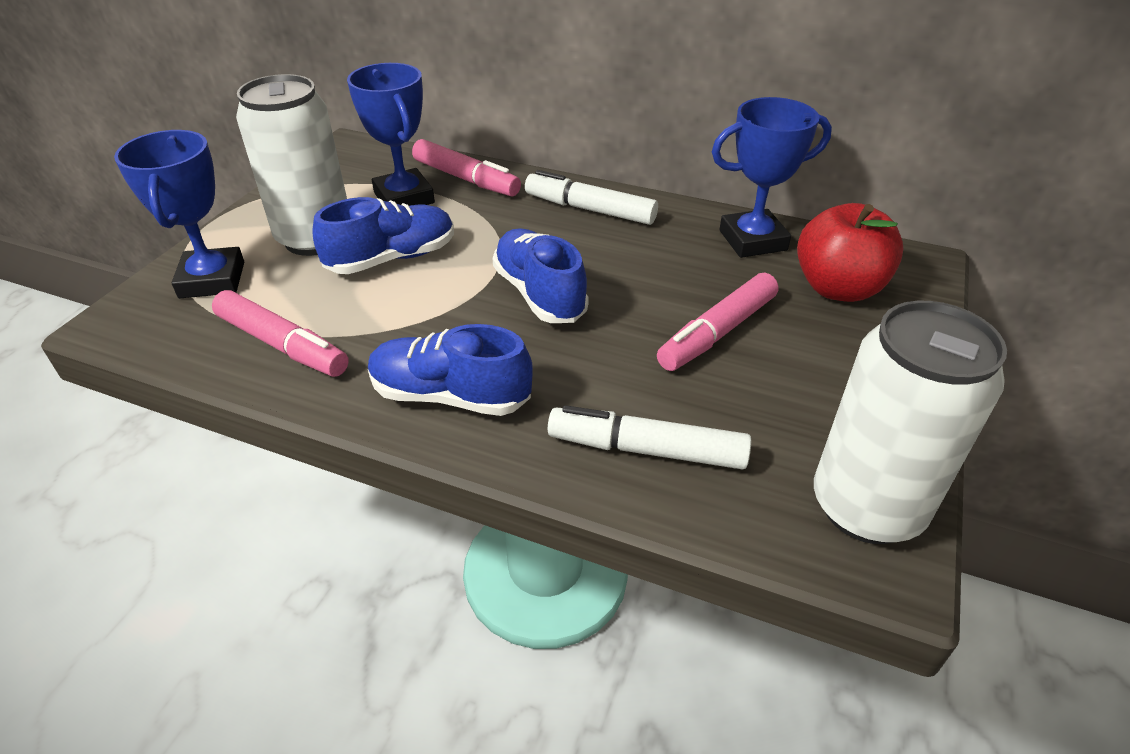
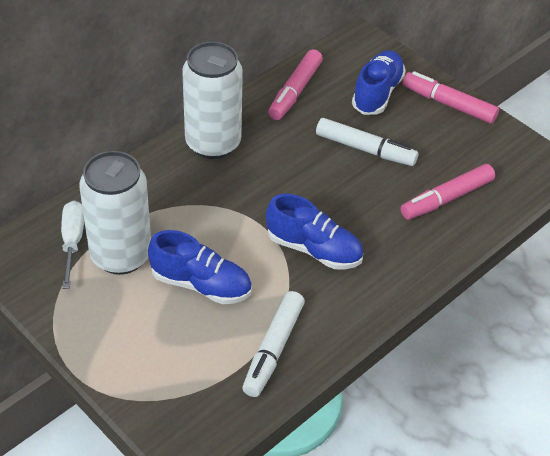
blue trophy: [114,130,244,298] [347,63,435,206] [712,97,832,258] = 3 -> none = 0
red apple: [797,203,904,302] = 1 -> none = 0
white screwdriver: none = 0 -> [61,201,84,289] = 1

